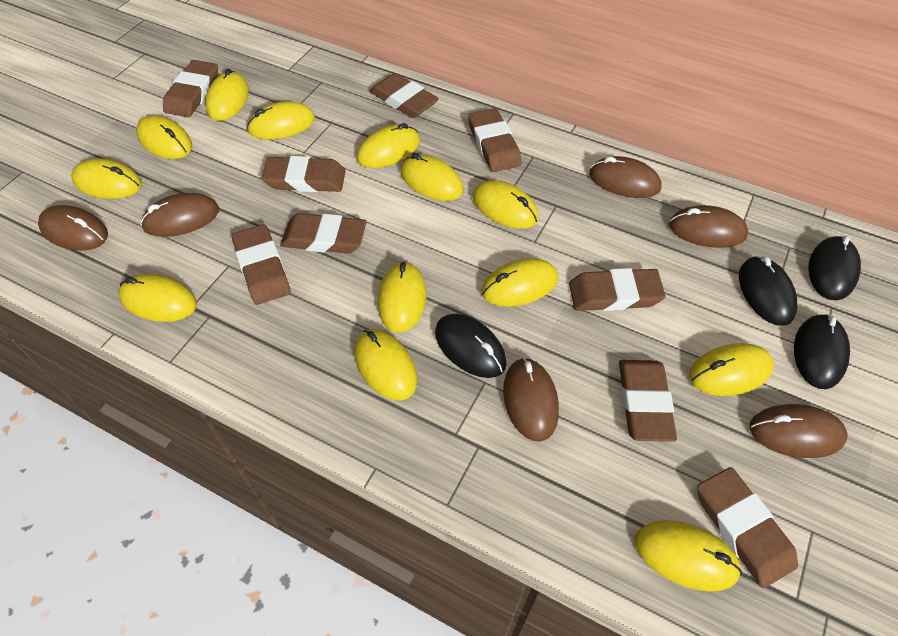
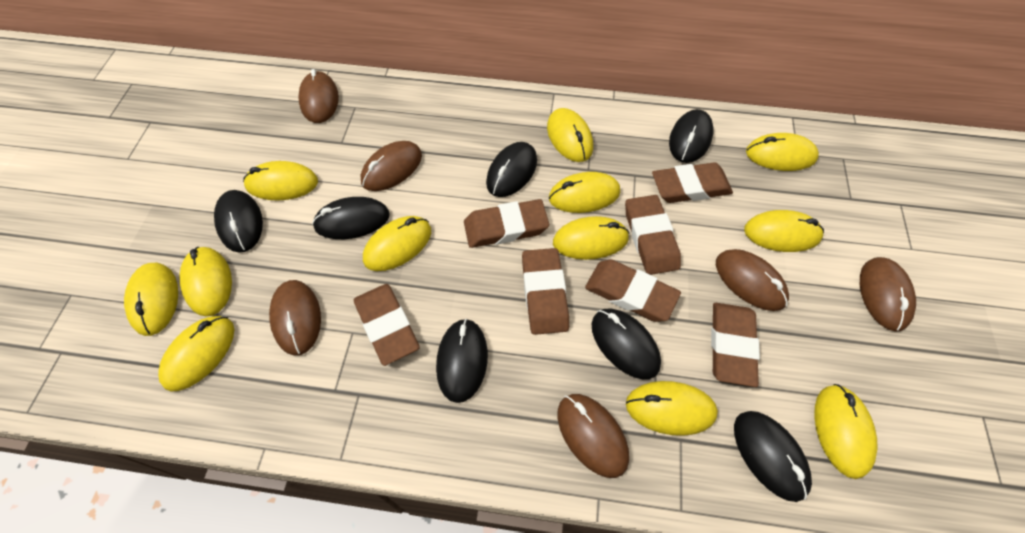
black mouse: [435,314,506,378] [739,256,797,326] [794,314,850,389] [808,236,861,300] = 4 -> [214,190,263,253] [312,197,390,239] [436,319,488,403] [486,142,537,197] [592,309,661,379] [669,109,713,163] [734,411,812,502] = 7
brown eraser: [163,60,218,117] [232,224,291,305] [261,156,346,192] [280,213,367,254] [370,73,439,118] [468,108,522,172] [569,268,666,311] [619,360,677,442] [697,467,798,588] = 9 -> [354,284,420,366] [464,199,549,248] [522,248,569,335] [585,259,681,322] [625,195,681,275] [652,162,733,203] [711,303,760,387] = 7
yellow mouse: [71,159,142,199] [119,274,197,322] [136,115,192,159] [205,68,249,121] [247,101,315,140] [354,329,418,401] [357,123,420,168] [378,261,426,333] [401,153,464,201] [473,180,539,229] [481,258,558,307] [635,520,742,591] [689,343,774,396] = 13 -> [124,263,178,336] [158,316,234,392] [179,247,232,317] [243,161,318,200] [363,216,431,271] [547,108,593,162] [549,172,620,213] [553,216,629,260] [626,381,718,436] [744,210,824,252] [746,133,819,171] [814,384,878,479] = 12

